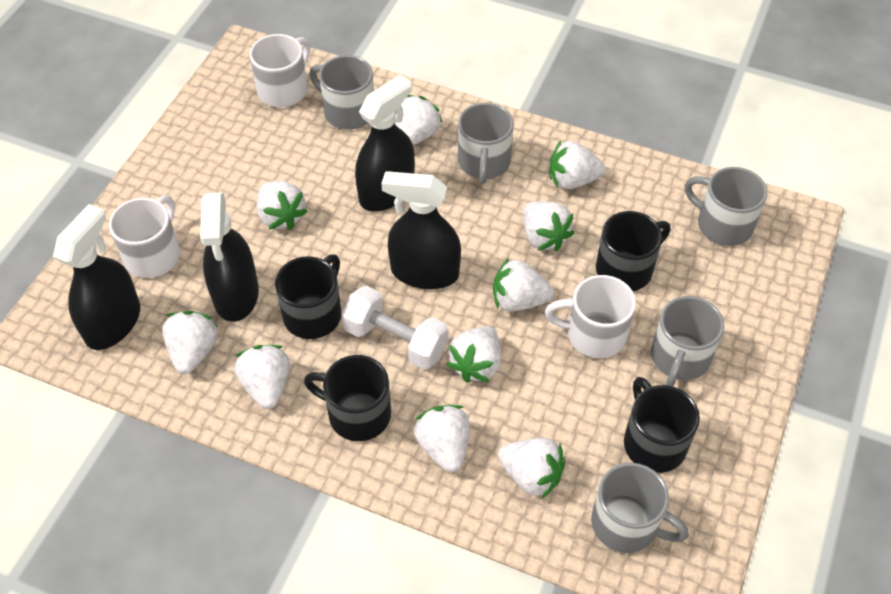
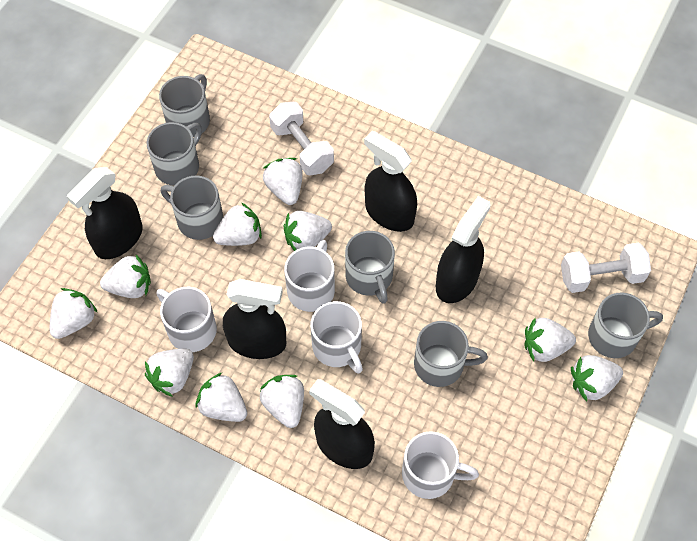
black mug: [275,254,341,339] [304,355,391,441] [596,211,670,291] [624,377,700,473] = 4 -> none = 0
black spray bottle: [53,204,140,350] [200,192,259,322] [355,75,415,211] [381,171,461,289] = 4 -> [67,167,143,259] [223,279,286,359] [309,379,375,469] [364,131,417,232] [436,196,491,303] = 5
grey mug: [310,55,374,130] [458,103,514,184] [591,463,689,553] [651,296,724,387] [685,167,767,246] = 5 -> [147,122,202,186] [159,74,210,137] [161,176,223,240] [345,231,395,304] [414,321,488,387] [588,292,663,358] = 6
white dumbbell: [341,286,448,370] = 1 -> [269,102,334,175] [561,243,651,293] = 2
white mug: [109,195,180,278] [250,34,311,107] [545,275,636,358] = 3 -> [157,287,217,352] [284,240,335,312] [310,301,363,374] [402,431,479,499] = 4

